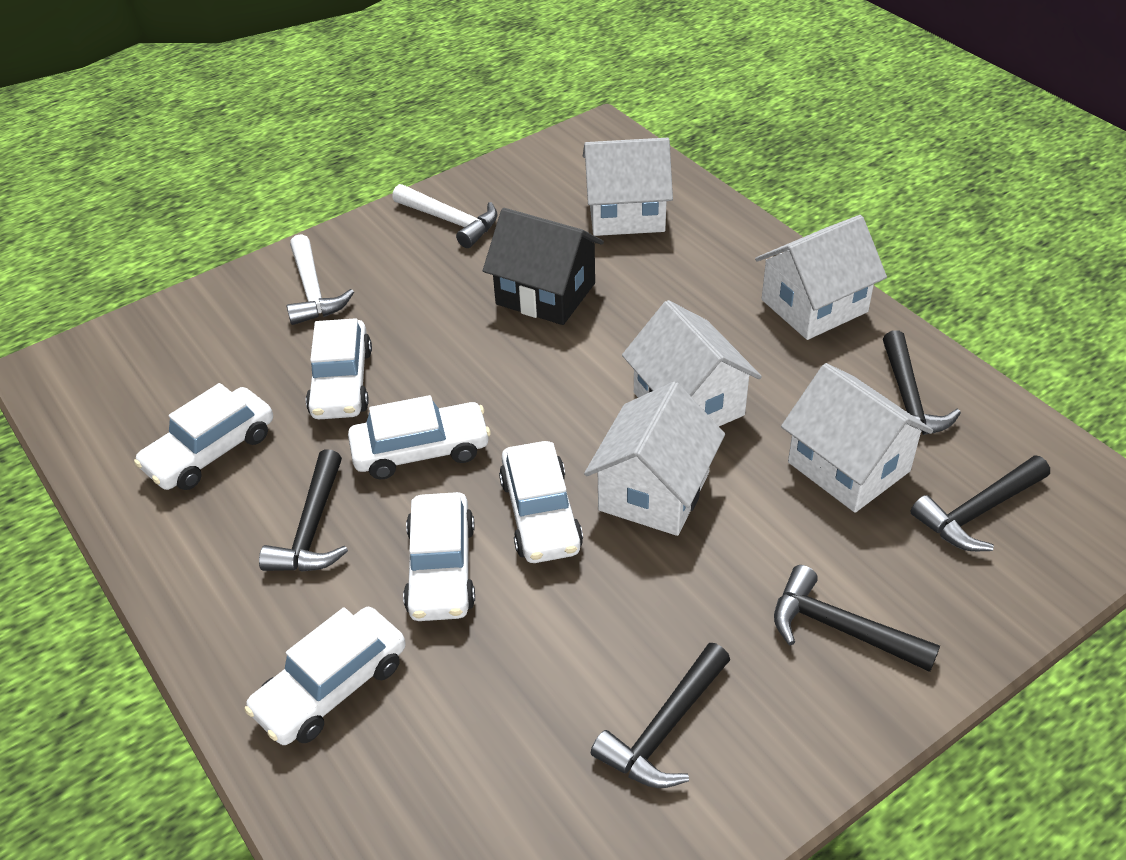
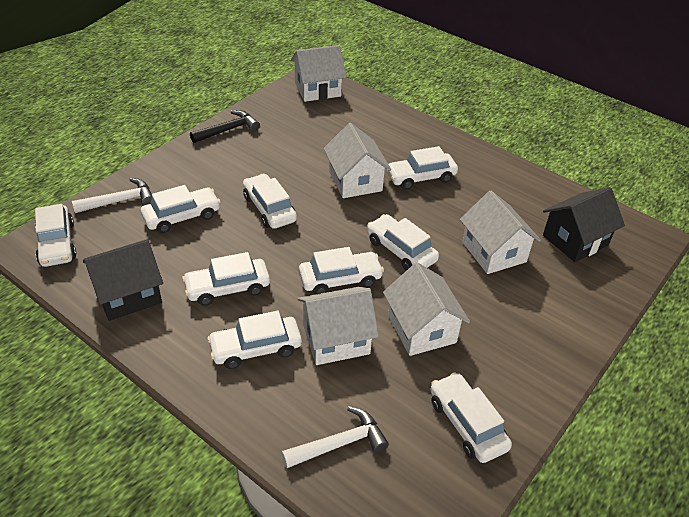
black hammer: [259,449,348,572] [591,643,730,788] [774,565,940,672] [883,330,961,435] [910,455,1050,551] = 5 -> [190,110,260,143] = 1
black house: [483,208,604,325] = 1 -> [83,239,163,321] [543,187,625,262] = 2
white car: [134,383,273,490] [244,607,406,745] [306,318,372,419] [348,395,490,479] [403,492,475,621] [499,441,583,563] = 6 -> [35,204,76,267] [141,185,221,233] [182,252,270,306] [207,311,302,369] [243,174,297,229] [299,247,384,295] [367,214,439,271] [386,146,458,190] [430,372,512,463] = 9

